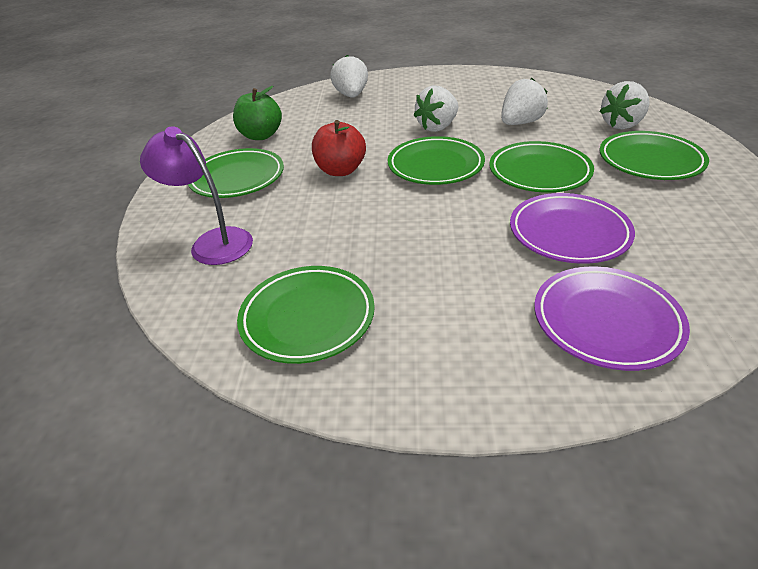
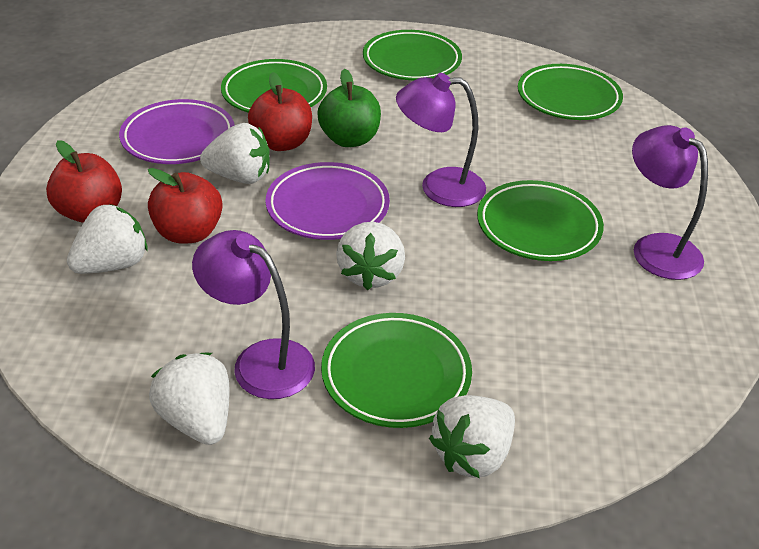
purple lamp: [140,126,253,265] = 1 -> [192,230,315,399] [396,73,486,207] [632,125,708,280] = 3
red apple: [312,120,366,176] = 1 -> [46,140,122,223] [148,168,223,244] [248,72,312,151] = 3
white strawberry: [330,55,368,98] [413,86,458,132] [501,78,548,125] [600,81,649,129] = 4 -> [67,204,148,274] [149,353,229,445] [200,123,270,184] [336,222,405,290] [429,395,515,478] = 5

